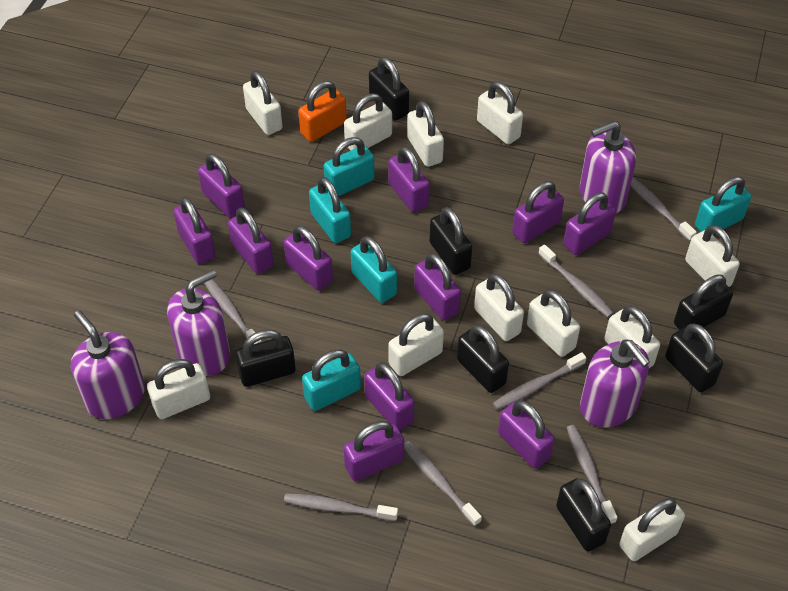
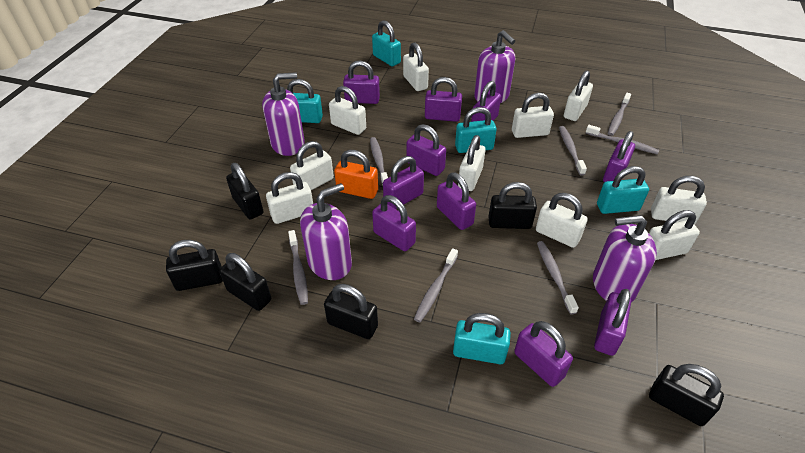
black padlock: [235,329,296,387] [369,57,409,121] [430,207,472,275] [457,325,509,393] [556,478,611,551] [665,324,723,393] [674,275,733,330] = 7 -> [166,240,223,291] [219,253,271,311] [226,163,264,219] [324,284,378,339] [488,182,537,229] [649,364,724,426] = 6
purple padlock: [174,197,216,264] [198,153,245,218] [228,208,274,274] [284,225,333,291] [344,421,404,481] [364,362,415,431] [388,146,430,212] [414,253,461,321] [498,400,555,469] [512,181,564,243] [563,193,616,255] = 11 -> [343,61,380,104] [372,195,416,251] [383,156,424,209] [406,124,446,176] [425,77,462,122] [437,172,476,230] [471,81,501,122] [514,321,573,387] [594,289,631,356] [603,131,635,182] = 10
white padlock: [147,359,210,419] [243,71,283,135] [344,93,392,150] [388,313,444,376] [407,101,444,167] [474,273,524,341] [477,81,523,144] [527,289,580,357] [604,305,660,368] [619,498,685,561] [685,225,740,287] = 11 -> [266,172,313,224] [290,141,334,190] [329,86,366,135] [403,42,429,91] [458,135,486,191] [512,93,554,138] [536,193,588,248] [564,71,593,121] [649,210,700,260] [651,176,707,225] = 10

